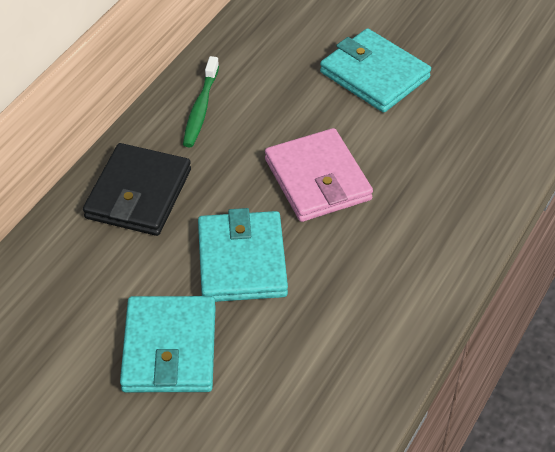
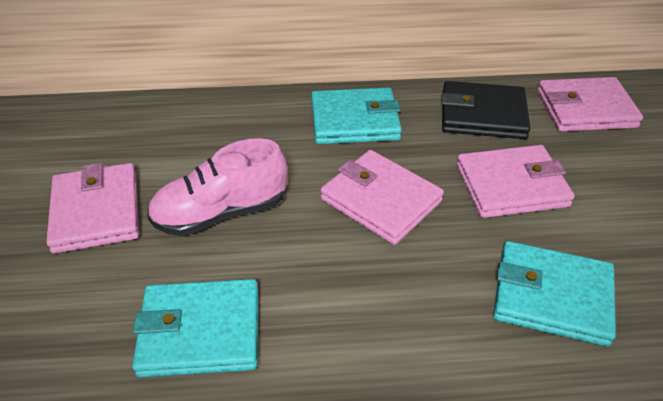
green toothbrush: [183,56,219,148] = 1 -> none = 0
pink shoe: none = 0 -> [147,138,287,236] = 1
pink wallet: [265,128,373,222] = 1 -> [46,163,139,254] [321,150,444,245] [456,145,575,218] [538,77,643,132] = 4

